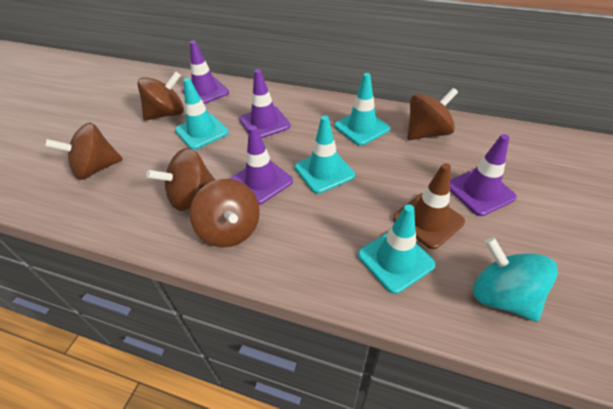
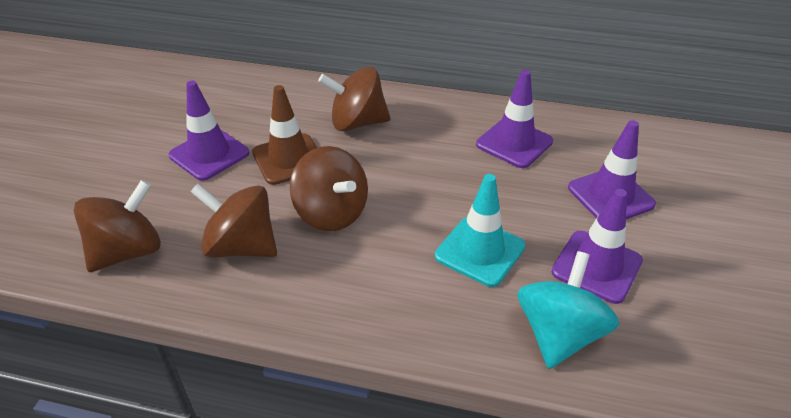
brown spinning top: [45,123,123,180] [137,71,184,120] [146,148,215,211] [190,179,260,247] [408,88,458,140] = 5 -> [74,180,161,272] [190,184,277,258] [290,146,368,231] [318,66,391,131] = 4
turquoise traffic cone: [175,78,229,150] [295,116,355,194] [334,73,390,146] [358,204,435,294] = 4 -> [435,174,526,287] = 1

